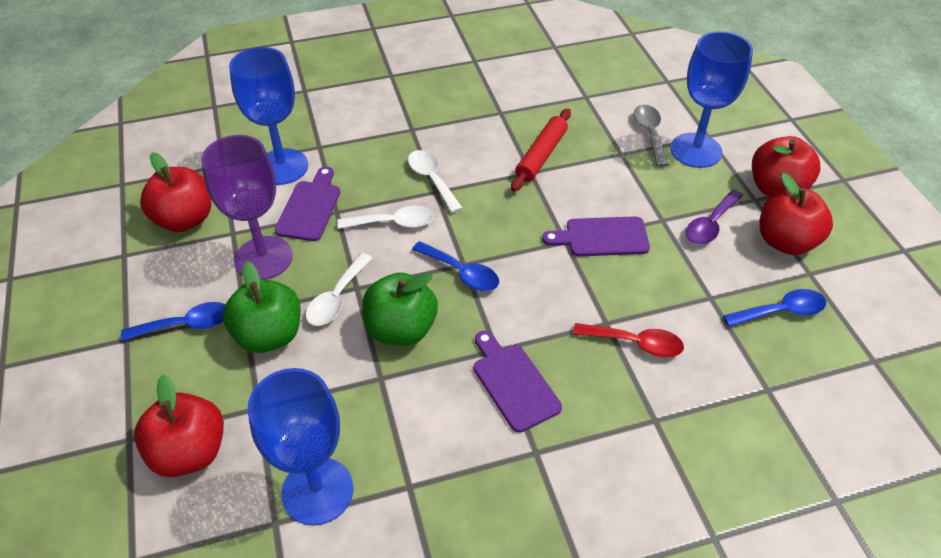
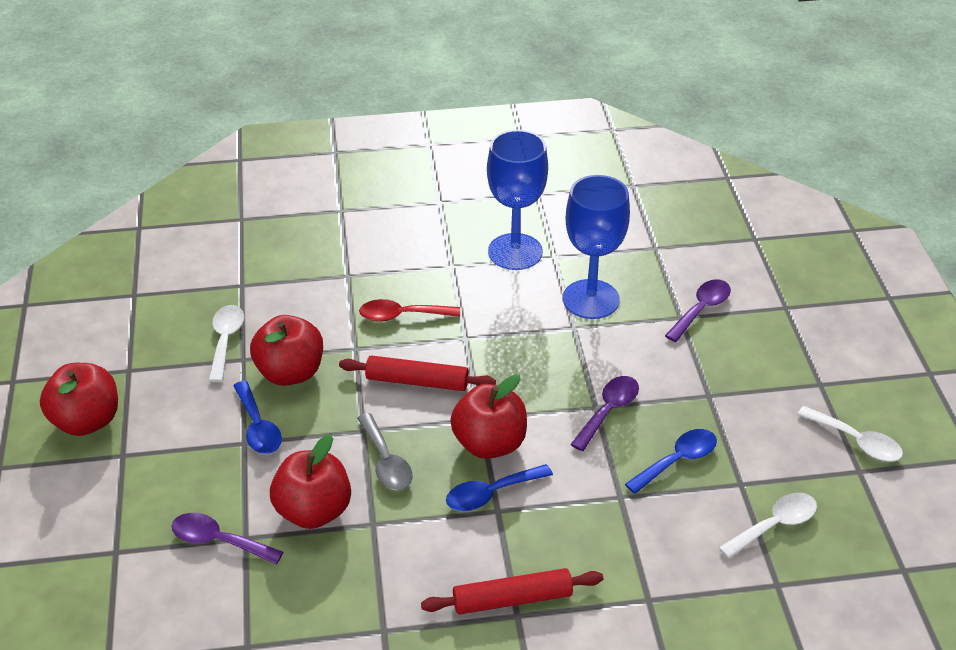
blue goblet: [229,47,308,185] [248,368,353,525] [671,31,753,168] = 3 -> [487,130,548,270] [563,175,630,319] = 2
green apple: [223,261,301,353] [362,272,438,346] = 2 -> none = 0
purple cutting board: [275,166,340,241] [474,331,562,432] [542,216,650,256] = 3 -> none = 0
purple goblet: [201,135,293,280] = 1 -> none = 0
purple spoon: [686,190,743,244] = 1 -> [172,513,283,564] [570,376,639,451] [665,279,731,342] = 3
red rolling pin: [511,109,571,192] = 1 -> [339,355,496,391] [421,568,603,615] = 2

